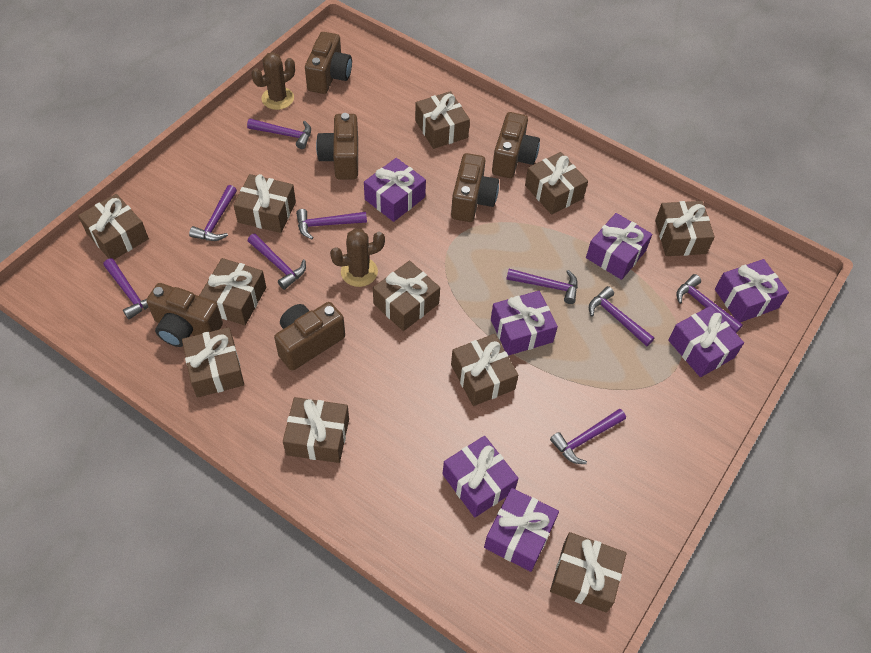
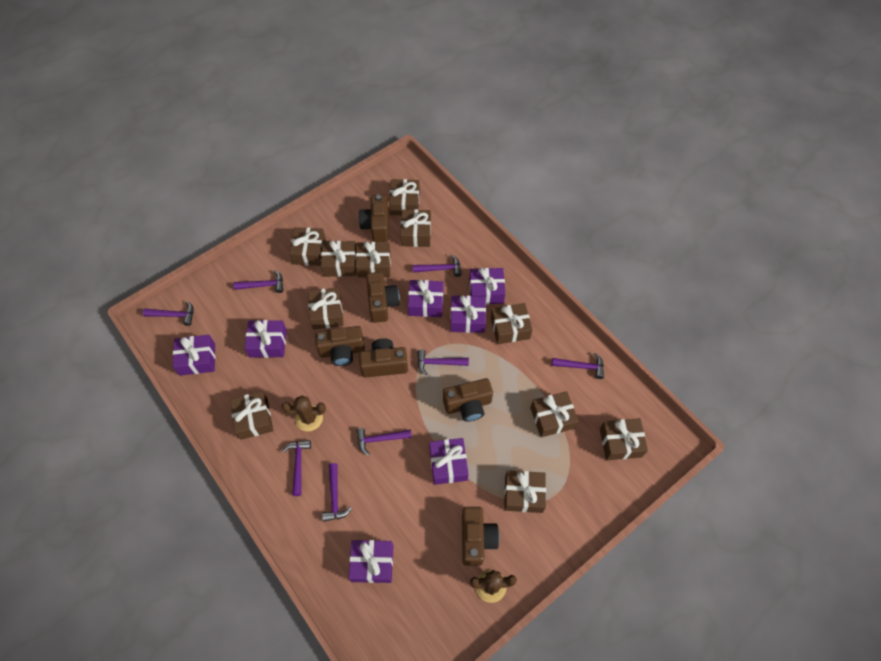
purple hammer: [103,258,148,320] [189,185,237,241] [247,119,311,149] [248,234,306,290] [296,209,367,239] [506,269,578,304] [550,409,626,464] [589,286,654,346] [676,274,743,333] = 9 -> [142,301,194,326] [234,270,283,293] [282,440,311,496] [322,463,352,522] [356,428,412,456] [413,255,462,277] [417,350,469,375] [552,353,604,379] = 8

